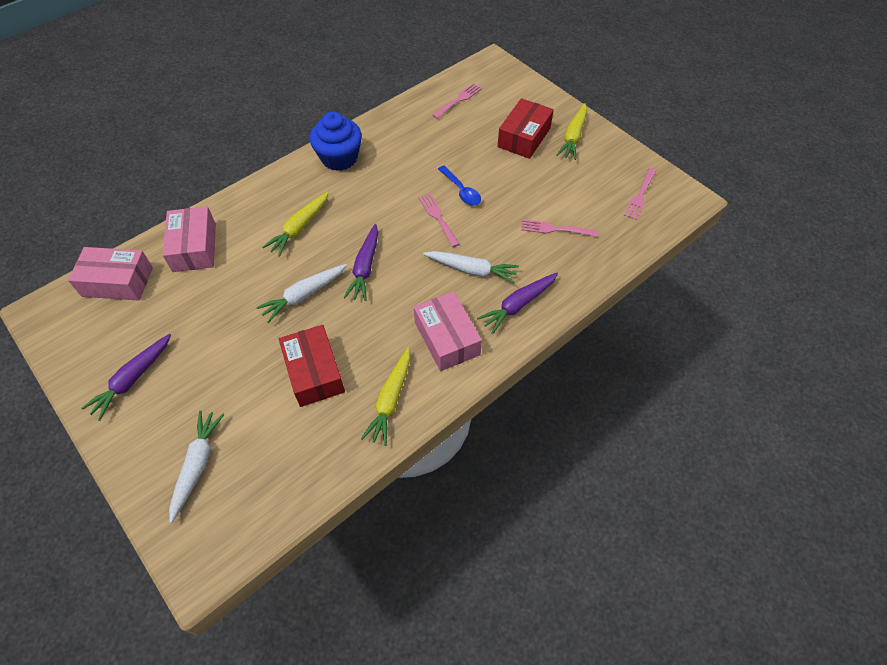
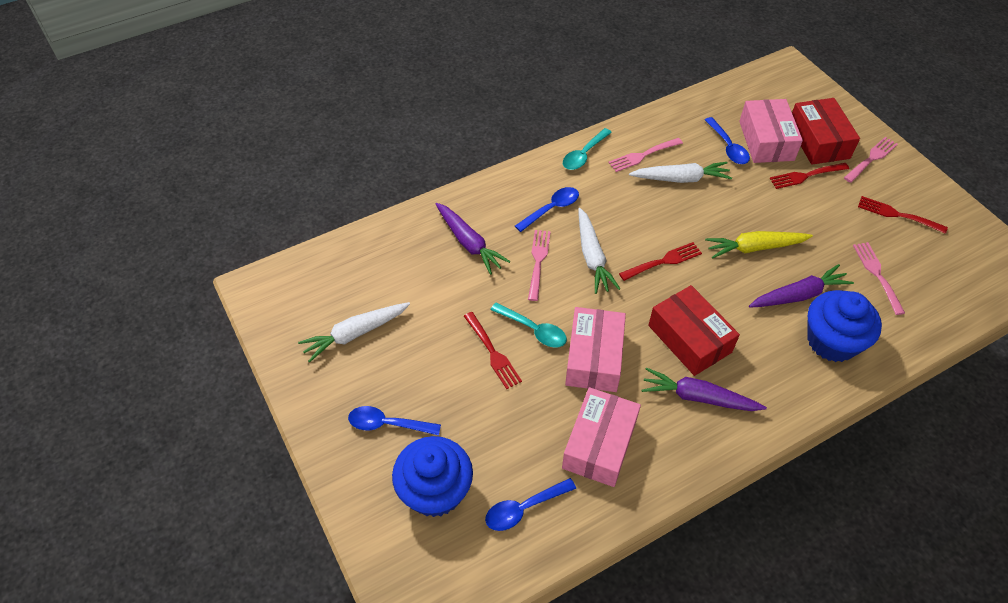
blue cupcake: [310,112,362,171] = 1 -> [392,436,473,517] [807,290,882,362] = 2
blue spoon: [438,166,481,206] = 1 -> [348,406,441,435] [485,478,576,531] [515,187,579,232] [705,117,750,164] = 4
red fork: none = 0 -> [464,312,522,389] [619,242,702,281] [769,163,849,189] [858,196,948,234] = 4
turquoise spoon: none = 0 -> [490,302,567,348] [563,128,612,170] = 2
yellow carrot: [263,192,329,257] [361,347,410,446] [557,103,587,160] = 3 -> [705,231,813,259] = 1

